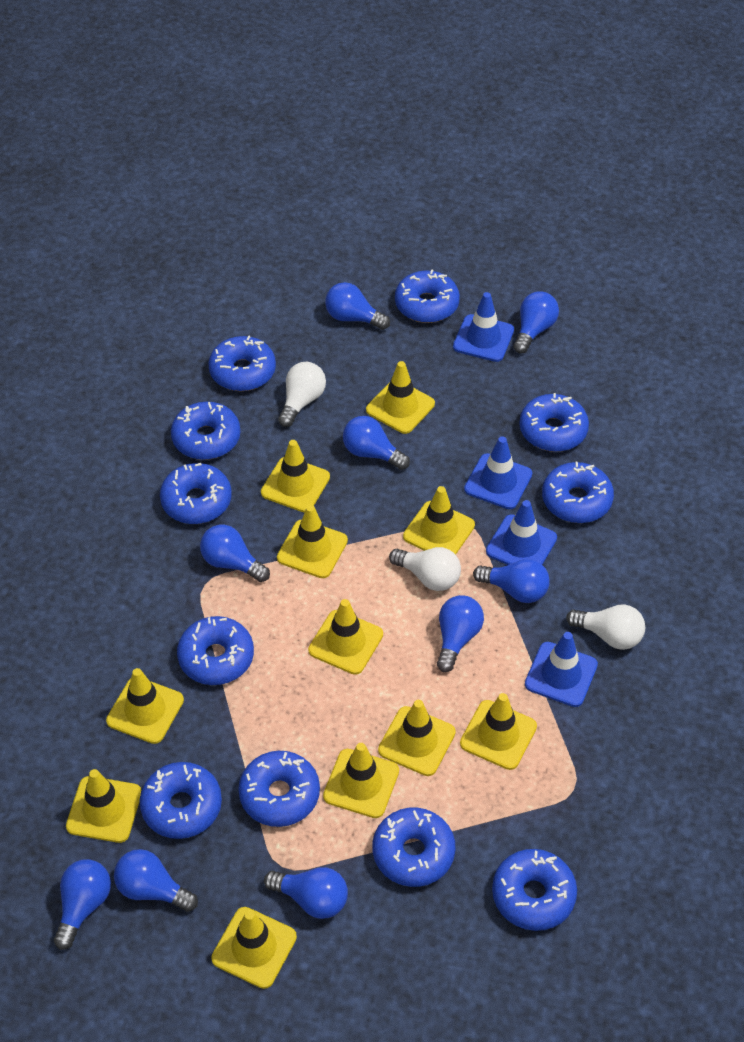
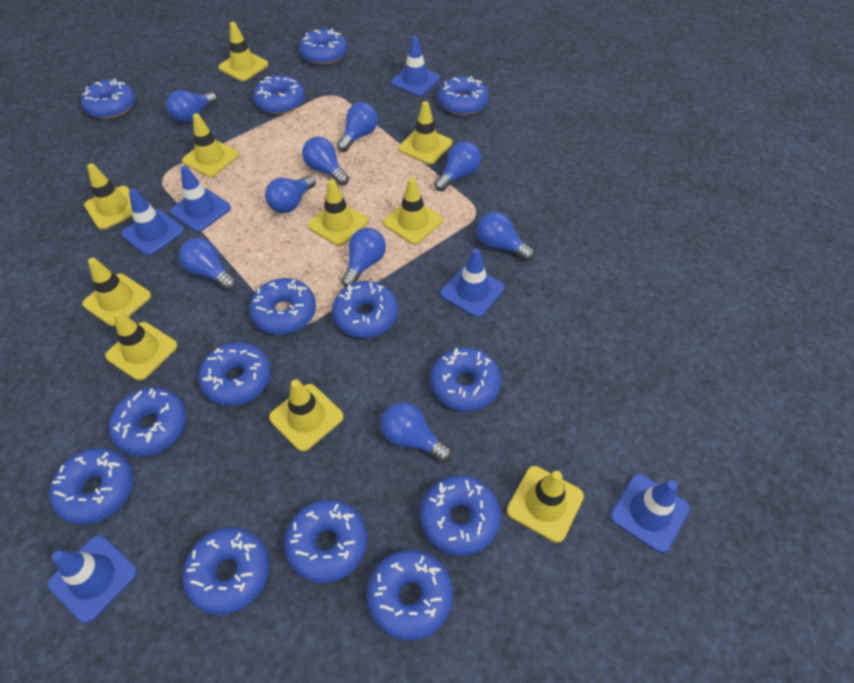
blue donut: [140,762,222,839] [160,463,232,524] [171,402,240,460] [177,616,254,685] [208,335,276,391] [238,751,320,827] [372,808,456,887] [395,269,460,323] [492,849,577,931] [519,393,589,452] [542,462,614,523] = 11 -> [49,448,134,525] [81,78,135,119] [109,387,186,457] [183,527,269,615] [198,342,271,406] [249,278,316,335] [253,75,305,114] [284,500,367,583] [299,29,347,65] [332,281,398,338] [367,549,453,641] [420,476,501,556] [430,347,501,412] [438,76,489,116] = 14
blue traffic cone: [453,292,514,362] [464,436,532,509] [486,500,557,565] [525,632,598,707] = 4 -> [48,535,137,623] [121,189,184,256] [170,166,231,232] [391,36,440,96] [440,248,505,317] [610,474,690,553] = 6
white light bulb: [278,362,326,427] [389,547,461,591] [566,604,645,650] = 3 -> none = 0
yellow traffic cone: [66,769,142,843] [106,668,184,744] [211,907,297,989] [261,440,330,513] [277,505,348,578] [308,599,383,675] [323,743,399,818] [366,361,435,434] [378,700,456,776] [403,486,475,555] [460,693,537,770] = 11 -> [82,258,151,327] [84,163,133,230] [105,310,178,381] [182,113,239,177] [218,22,269,81] [269,379,344,451] [308,179,368,246] [383,178,443,244] [398,101,452,164] [507,466,584,543] = 10

